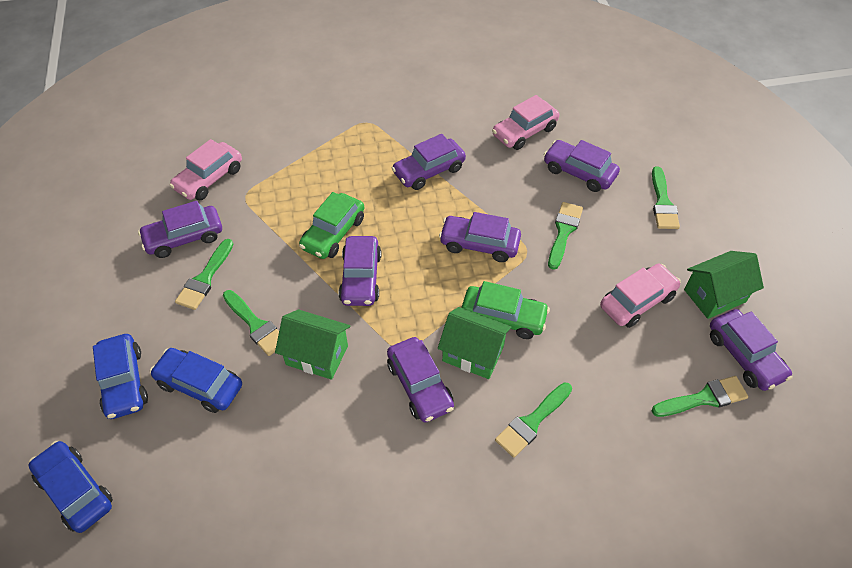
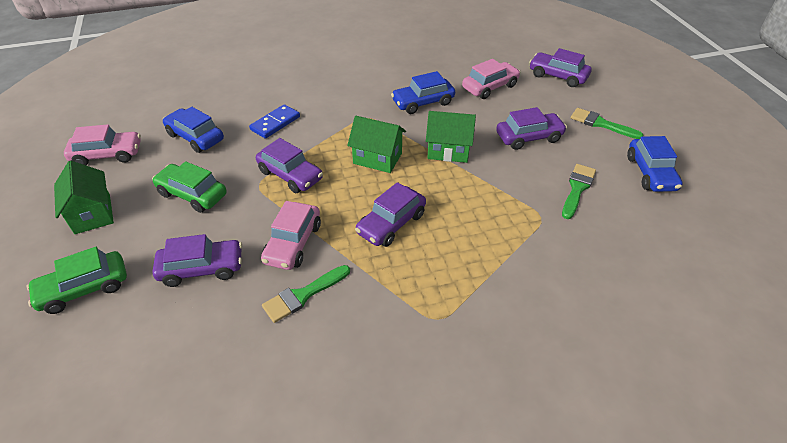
blue domino: none = 0 -> [249,104,300,139] = 1
green brush: [175,239,233,310] [223,290,279,356] [495,383,572,458] [548,202,583,270] [652,166,680,229] [652,376,748,417] = 6 -> [262,265,350,323] [562,164,596,219] [571,108,643,139] = 3
purple car: [138,201,222,258] [339,236,381,306] [387,337,454,422] [392,134,466,190] [439,212,521,262] [544,140,620,192] [710,309,792,391] = 7 -> [153,234,242,287] [256,138,323,193] [355,182,426,247] [496,107,567,150] [529,48,592,87] = 5

